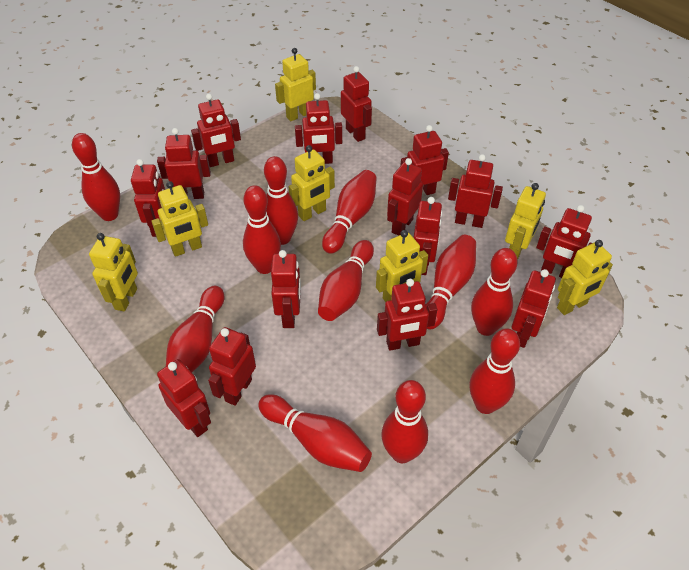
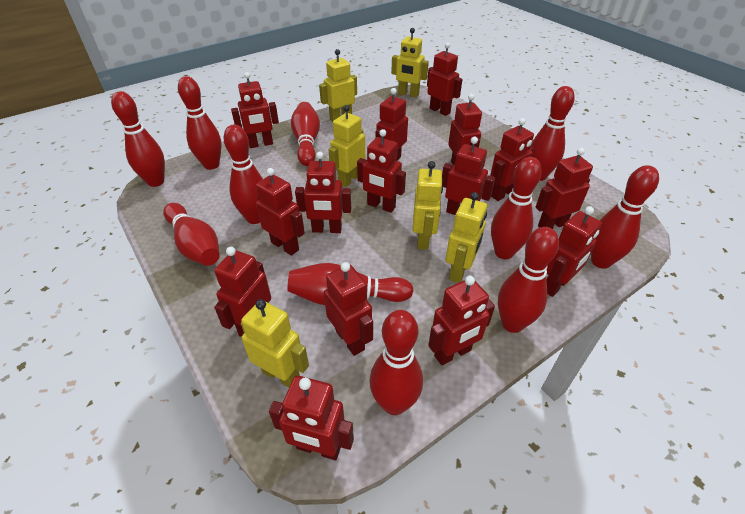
yellow robot: [89,233,138,312] [151,181,208,257] [275,48,316,121] [289,145,335,221] [376,230,428,302] [505,183,546,260] [557,240,613,315] = 7 -> [241,299,309,388] [319,49,357,122] [328,105,365,187] [391,28,429,97] [412,161,443,250] [445,192,487,283] = 6

